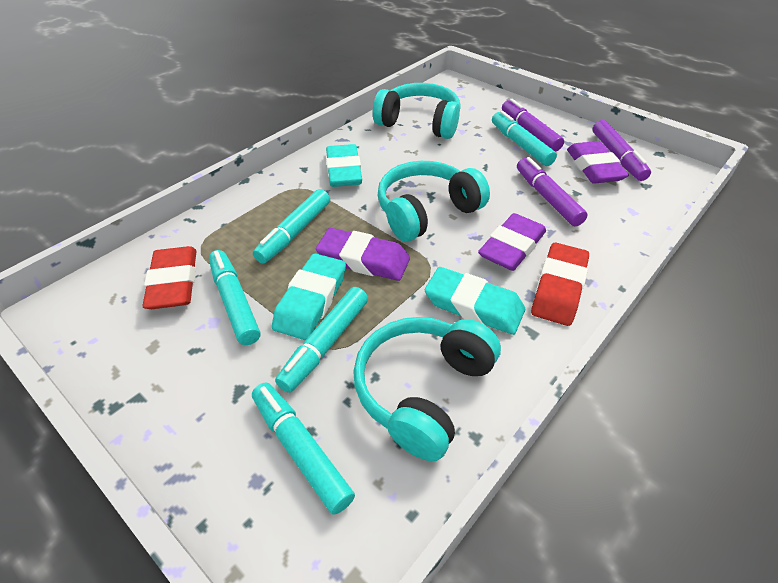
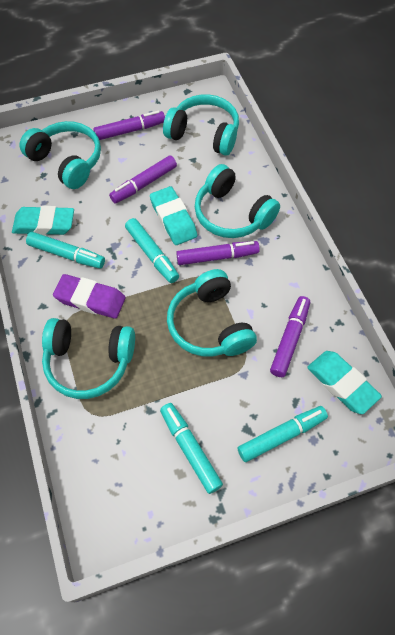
purple eraser: [316,228,410,281] [478,213,546,271] [567,141,629,184] = 3 -> [53,274,126,319] = 1
purple marker: [502,99,564,152] [517,157,588,226] [593,120,651,181] = 3 -> [93,111,165,140] [109,155,177,204] [176,241,260,265] [270,296,310,377] = 4
red eraser: [142,246,196,309] [531,243,589,326] = 2 -> none = 0
turquoise headphones: [353,317,501,462] [373,83,461,139] [378,161,490,242] = 3 -> [20,121,101,189] [42,318,135,399] [163,94,239,156] [167,269,257,357] [195,164,280,238] = 5
turquoise marker: [209,250,260,345] [252,382,355,515] [253,189,330,263] [275,287,368,393] [492,111,557,166] = 5 -> [26,232,105,268] [125,218,179,283] [160,403,223,494] [237,406,328,462] = 4

